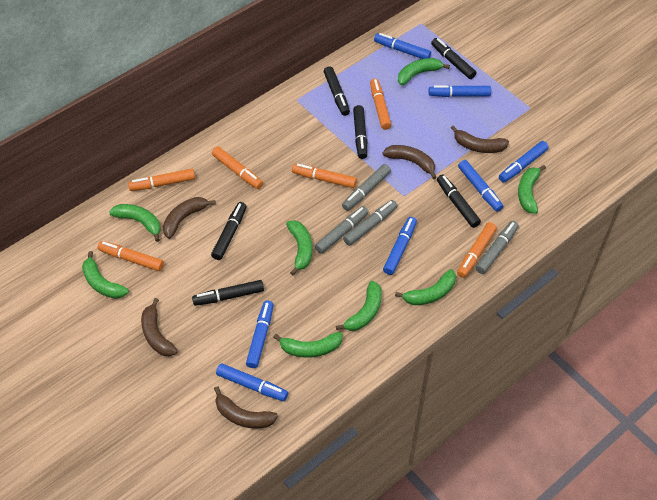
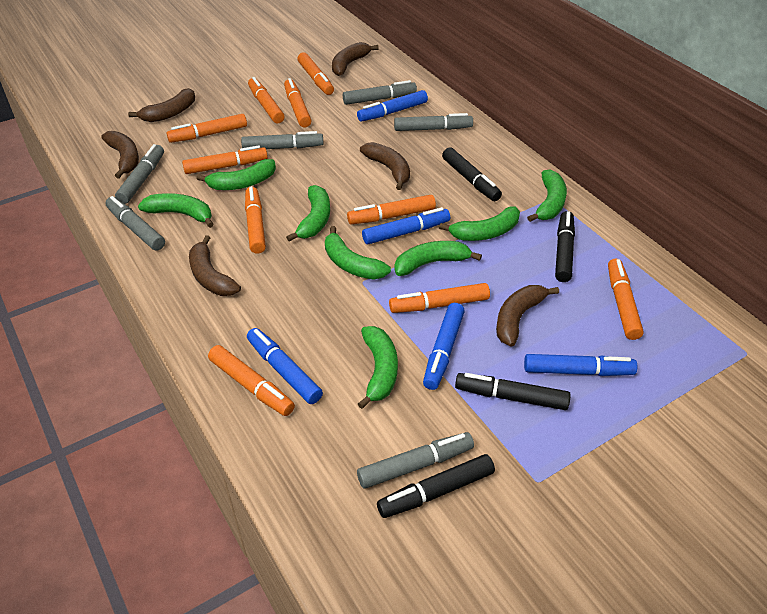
black marker: [192,280,264,306] [211,202,247,260] [324,66,350,116] [353,105,367,159] [431,38,477,79] [437,174,481,228] = 6 -> [377,454,495,518] [442,147,502,201] [455,373,571,410] [555,211,575,282] = 4
blue marker: [216,363,288,401] [246,301,274,368] [374,33,431,59] [383,217,417,275] [429,85,491,97] [458,160,503,212] [499,141,549,183] = 7 -> [247,328,323,404] [357,90,428,122] [362,207,450,244] [423,303,465,390] [524,354,638,376] = 5
brown banana: [141,298,178,356] [163,197,216,239] [214,386,278,428] [383,145,437,179] [451,125,509,153] = 5 -> [101,131,139,179] [128,88,195,122] [189,235,241,296] [332,42,379,76] [360,142,410,190] [496,285,559,347] = 6
grey marker: [315,206,369,254] [342,164,391,211] [343,200,397,246] [475,221,519,274] = 4 -> [105,196,165,251] [115,144,164,204] [241,131,324,149] [343,80,417,105] [357,432,474,489] [394,113,473,131] = 6
orange marker: [97,241,164,271] [128,169,195,191] [212,146,263,189] [292,164,357,188] [370,79,391,130] [457,222,497,278] = 6 -> [167,114,247,143] [182,145,268,174] [208,345,295,416] [245,187,266,254] [248,77,285,123] [284,78,312,127] [297,52,334,95] [347,195,436,224] [389,283,490,313] [608,259,644,340] = 10

